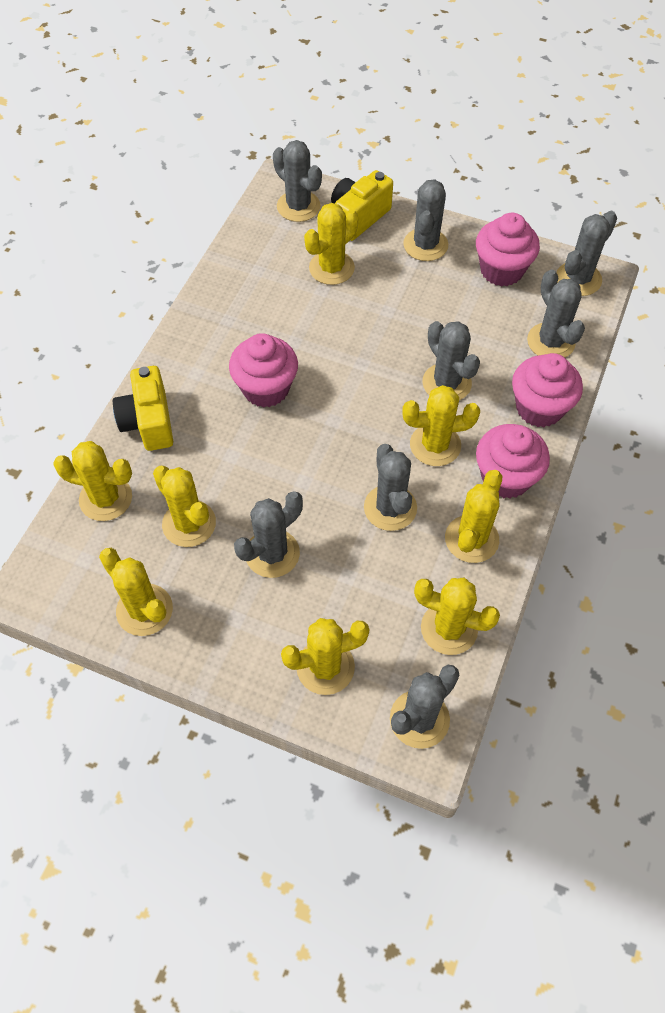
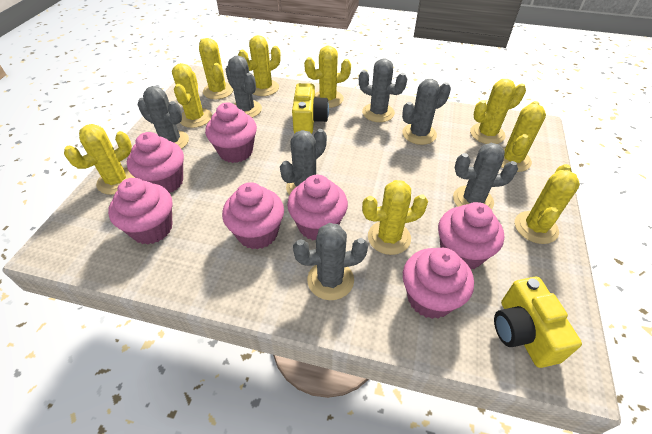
grey cactus: [234,491,303,578] [273,140,322,222] [364,444,417,531] [390,665,459,749] [403,179,448,261] [422,321,480,401] [527,270,585,358] [556,211,617,296] = 8 -> [138,86,189,149] [225,55,262,118] [280,129,327,195] [293,223,368,300] [359,59,407,122] [402,79,451,145] [453,143,518,210] = 7
pink cupcake: [229,333,298,408] [476,213,540,286] [476,424,550,499] [512,353,583,427] = 4 -> [108,178,172,245] [127,132,184,193] [205,102,257,163] [222,182,284,250] [287,175,348,241] [403,248,474,319] [438,202,504,269] = 7
yellow cactus: [53,441,132,521] [99,548,173,636] [153,466,216,547] [281,618,370,695] [304,203,358,285] [402,385,480,466] [414,578,500,655] [445,470,502,563] = 8 -> [64,124,135,195] [172,63,212,128] [199,38,233,99] [238,35,281,96] [304,46,351,108] [362,180,428,255] [470,79,526,144] [501,101,546,172] [515,164,580,244] = 9

